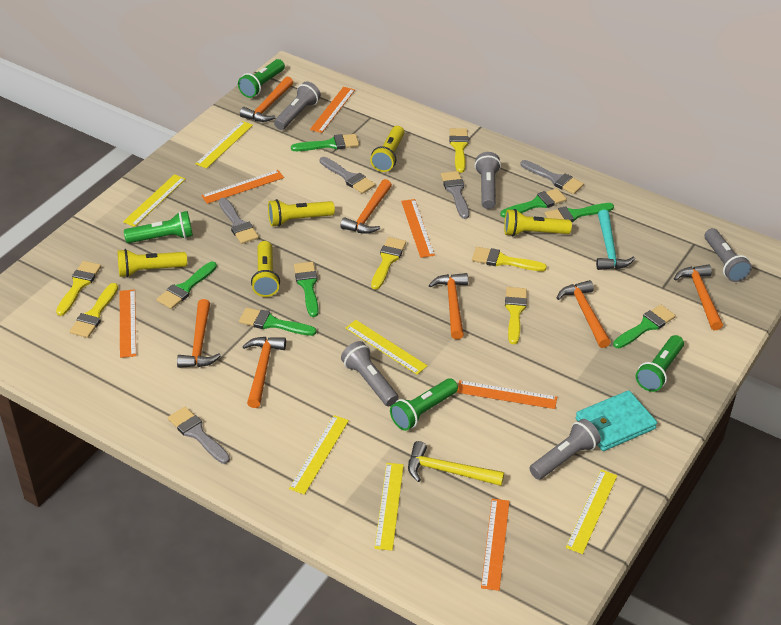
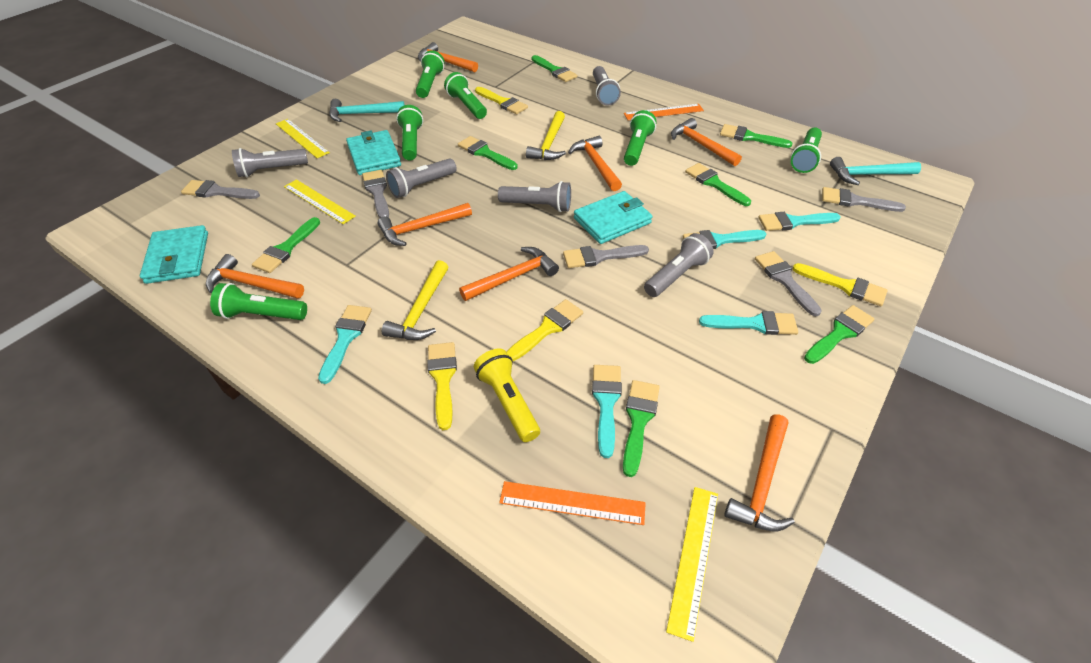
green flashlight: [124,211,193,243] [238,59,285,98] [390,378,458,431] [636,335,684,392] = 4 -> [210,283,307,320] [396,105,423,160] [416,50,445,98] [444,72,487,119] [624,110,656,166] [791,127,822,173] = 6
orange ruler: [120,289,136,358] [201,170,284,204] [310,87,355,133] [401,199,435,258] [457,380,557,409] [481,499,509,591] = 6 -> [499,481,646,525] [624,104,704,120] = 2
turquoise brush: none = 0 -> [318,305,372,384] [592,365,622,458] [683,230,766,249] [699,311,798,335] [758,212,840,231] = 5
turquoise hammer: [596,210,635,270] = 1 -> [329,99,405,122] [830,157,921,185] = 2
turquoise wallet: [576,390,657,451] = 1 -> [140,225,208,284] [346,130,401,175] [574,191,653,244] = 3
yellow brush: [56,261,101,316] [70,283,118,338] [371,237,406,289] [449,128,469,173] [472,247,547,271] [505,287,527,344] = 6 -> [427,342,457,430] [475,87,528,114] [507,299,583,361] [792,263,888,306] = 4
yellow flashlight: [118,249,187,278] [251,241,280,297] [268,199,335,227] [370,126,405,172] [504,209,572,237] = 5 -> [474,349,540,442] = 1
yellow hammer: [408,441,504,486] = 1 -> [382,260,448,340] [526,111,566,160] = 2
yellow ruler: [123,174,186,227] [195,121,253,169] [289,415,349,495] [345,320,428,375] [374,463,404,551] [566,470,617,554] = 6 -> [276,119,330,158] [284,179,356,224] [666,487,718,642] = 3

